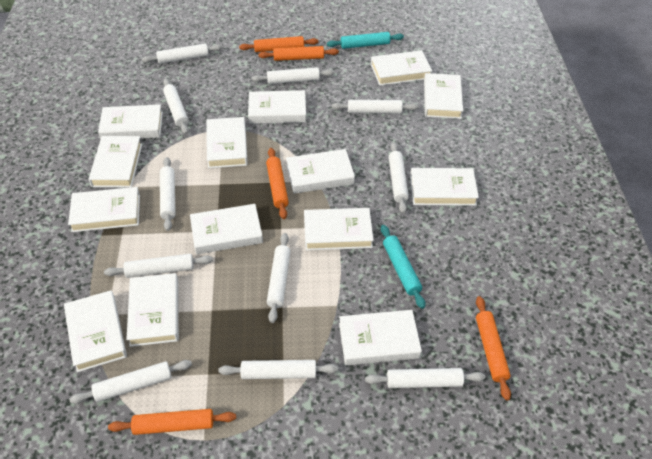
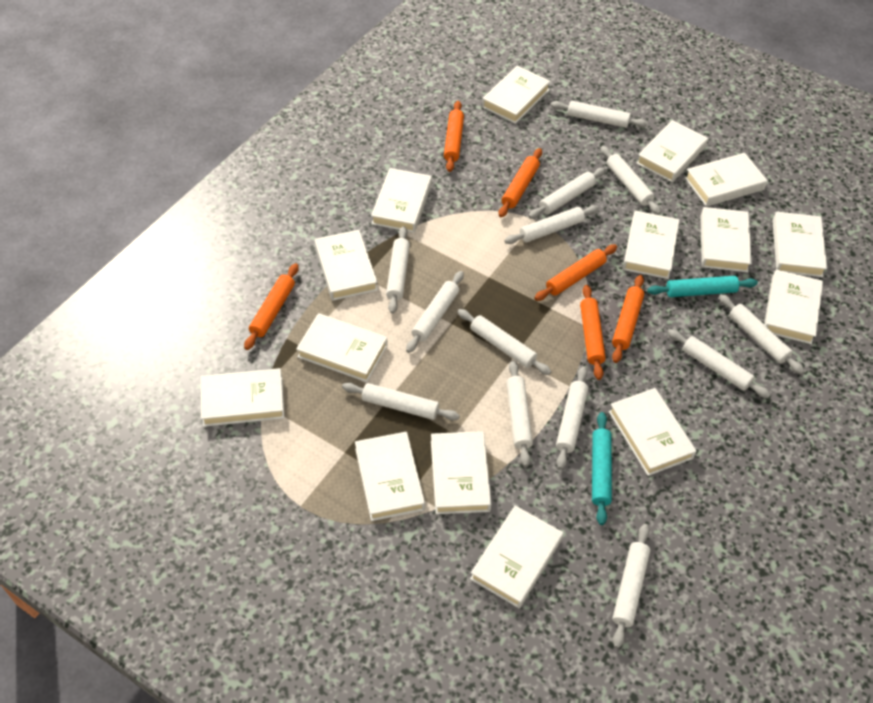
orange rolling pin: [108,409,236,435] [239,36,318,52] [258,46,339,61] [266,148,289,219] [476,296,511,400] = 5 -> [244,263,299,350] [444,101,464,172] [499,148,542,217] [534,244,617,301] [580,285,606,380] [612,275,644,363] = 6
white book: [64,290,127,372] [68,187,140,232] [89,136,142,188] [98,104,163,139] [126,273,179,347] [190,204,263,254] [207,117,248,168] [248,90,306,124] [286,149,355,194] [304,208,374,251] [339,310,422,365] [371,50,432,86] [410,168,479,206] [424,73,463,119] = 14 -> [201,368,285,427] [296,313,388,382] [314,230,378,301] [355,432,425,521] [371,168,432,233] [431,431,491,514] [470,505,564,608] [482,66,551,124] [608,388,696,476] [623,211,680,279] [636,120,708,182] [685,153,768,207] [700,207,752,272] [764,269,823,344] [772,212,827,277] = 15
white rolling pin: [69,360,192,404] [104,254,213,278] [142,43,223,64] [160,157,176,231] [163,78,189,134] [219,360,338,379] [252,67,335,84] [267,233,291,323] [332,100,419,113] [365,368,485,388] [389,142,409,214] = 11 -> [342,382,460,420] [386,227,410,314] [406,271,464,353] [457,309,551,375] [504,205,599,244] [506,361,533,467] [529,168,606,219] [551,101,648,128] [556,367,588,469] [601,146,661,215] [612,524,650,648] [668,329,771,398] [719,294,805,374] = 13

